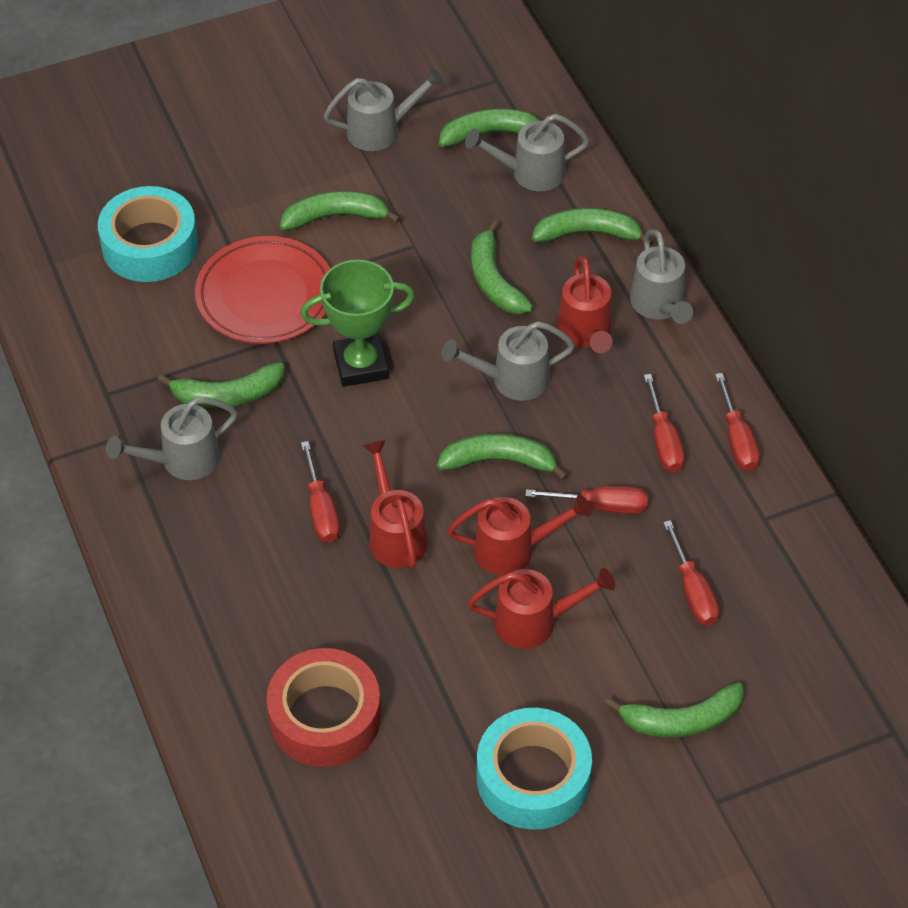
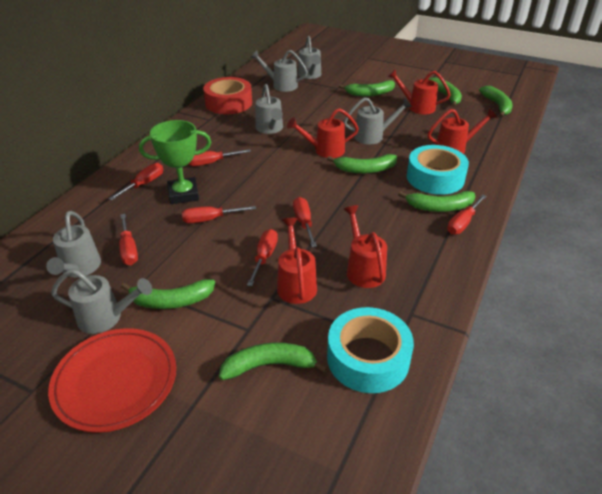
grey watering can: [106,397,237,480] [323,67,444,151] [442,321,575,401] [465,114,589,191] [630,229,693,324] = 5 -> [46,211,101,278] [51,269,152,334] [251,50,308,92] [255,84,283,134] [298,36,321,79] [344,97,412,144] = 6
red screwdriver: [301,441,340,543] [525,486,648,514] [644,374,685,472] [663,520,719,626] [715,373,760,471] = 5 -> [108,163,163,200] [119,214,138,265] [182,206,256,223] [188,149,251,166] [247,229,278,286] [293,197,317,247] [447,194,487,235] = 7
red watering can: [363,440,428,568] [448,495,592,575] [468,568,615,649] [557,256,612,353] = 4 -> [277,218,317,304] [287,108,359,158] [343,205,387,288] [388,69,451,114] [427,108,497,154] = 5

